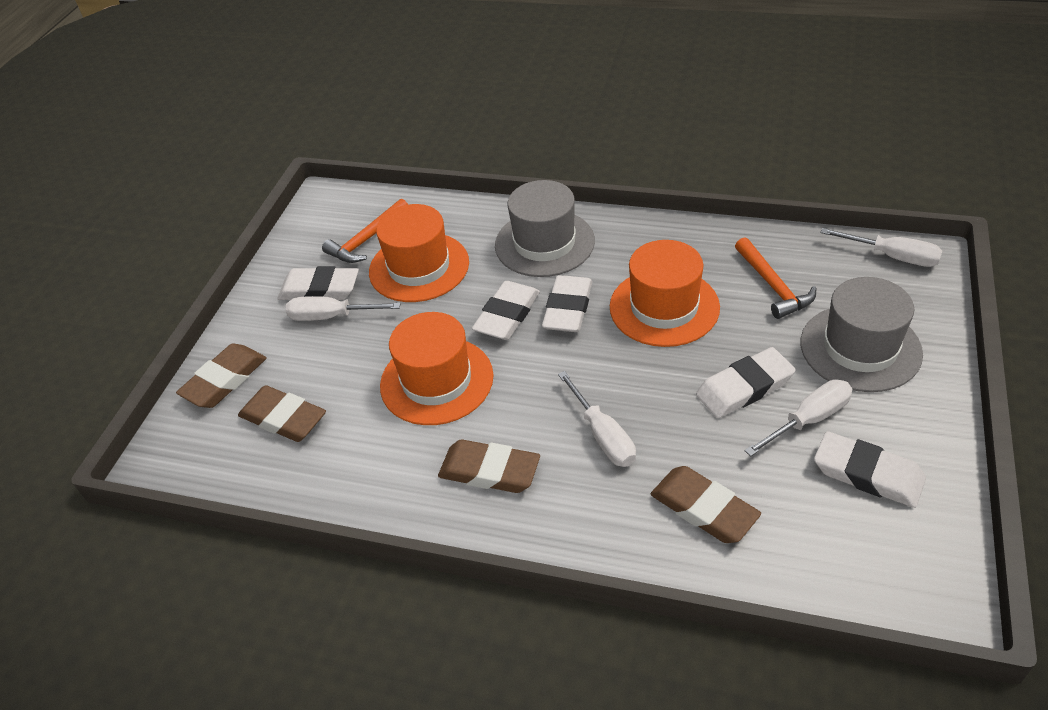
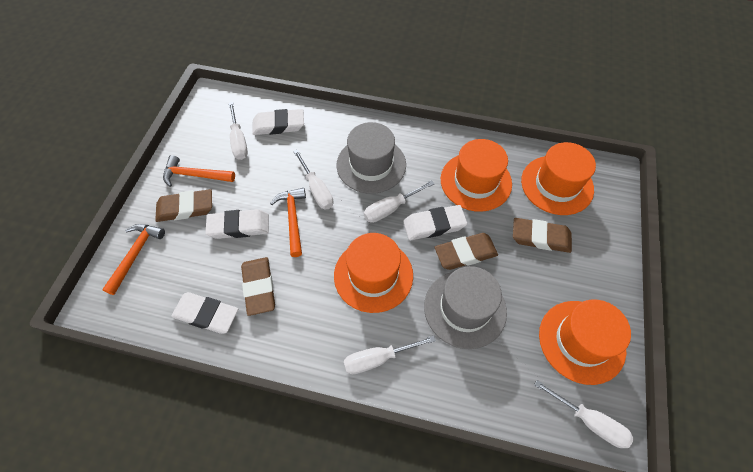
orange hammer: [322,199,408,263] [735,237,817,319] = 2 -> [102,224,165,295] [163,155,235,187] [270,188,306,257] = 3
orange hat: [369,204,469,302] [380,312,493,425] [610,240,720,347] = 3 -> [334,233,413,313] [441,139,512,212] [521,142,596,215] [539,299,631,385] = 4
white eraser: [277,266,359,300] [472,281,540,340] [542,275,592,332] [696,347,795,418] [814,431,926,508] = 5 -> [171,292,238,334] [206,209,269,239] [252,109,304,135] [403,205,467,240] = 4
white screwdriver: [286,296,401,321] [558,371,636,467] [745,379,852,456] [820,228,942,267] = 4 -> [229,102,248,160] [293,150,333,209] [343,336,436,374] [364,180,434,223] [534,380,633,448] = 5

